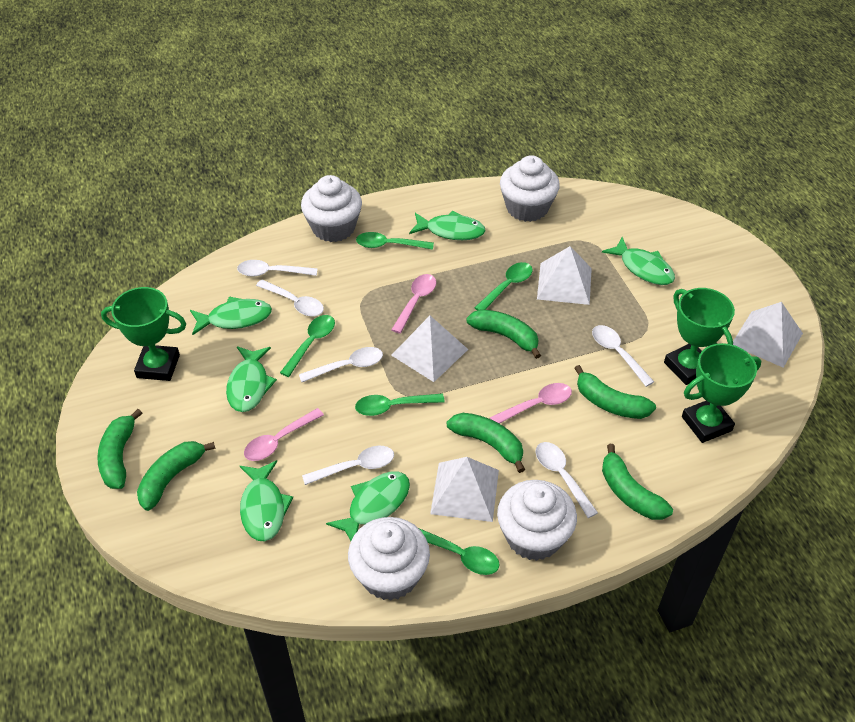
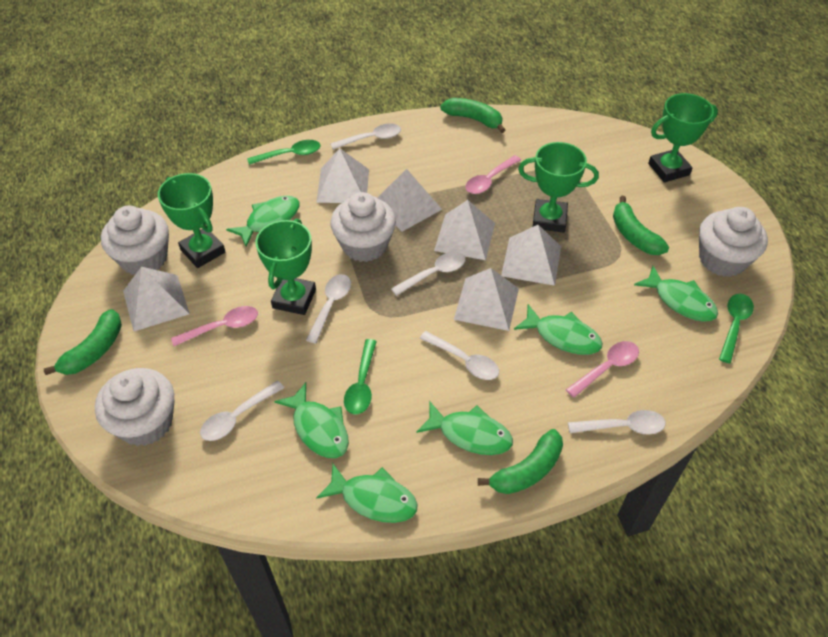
green banana: [97,409,142,489] [137,441,215,511] [447,413,525,473] [466,309,541,359] [574,365,656,419] [602,444,673,520] = 6 -> [43,309,122,375] [440,98,505,133] [478,429,563,494] [613,196,669,255] = 4
green spoon: [280,315,335,377] [355,394,445,416] [356,232,434,250] [419,528,500,575] [475,262,533,310] = 5 -> [247,140,320,165] [344,339,377,415] [719,294,754,363] = 3
green trophy: [101,287,186,381] [664,288,735,385] [682,343,761,443] = 3 -> [158,173,225,268] [255,219,316,315] [518,142,599,233] [648,93,718,182] = 4
white pyramid: [391,316,468,382] [430,457,499,522] [537,246,592,305] [733,302,803,368] = 4 -> [123,267,190,331] [316,148,369,203] [377,169,442,232] [434,200,495,260] [454,268,519,331] [501,225,561,286] = 6

